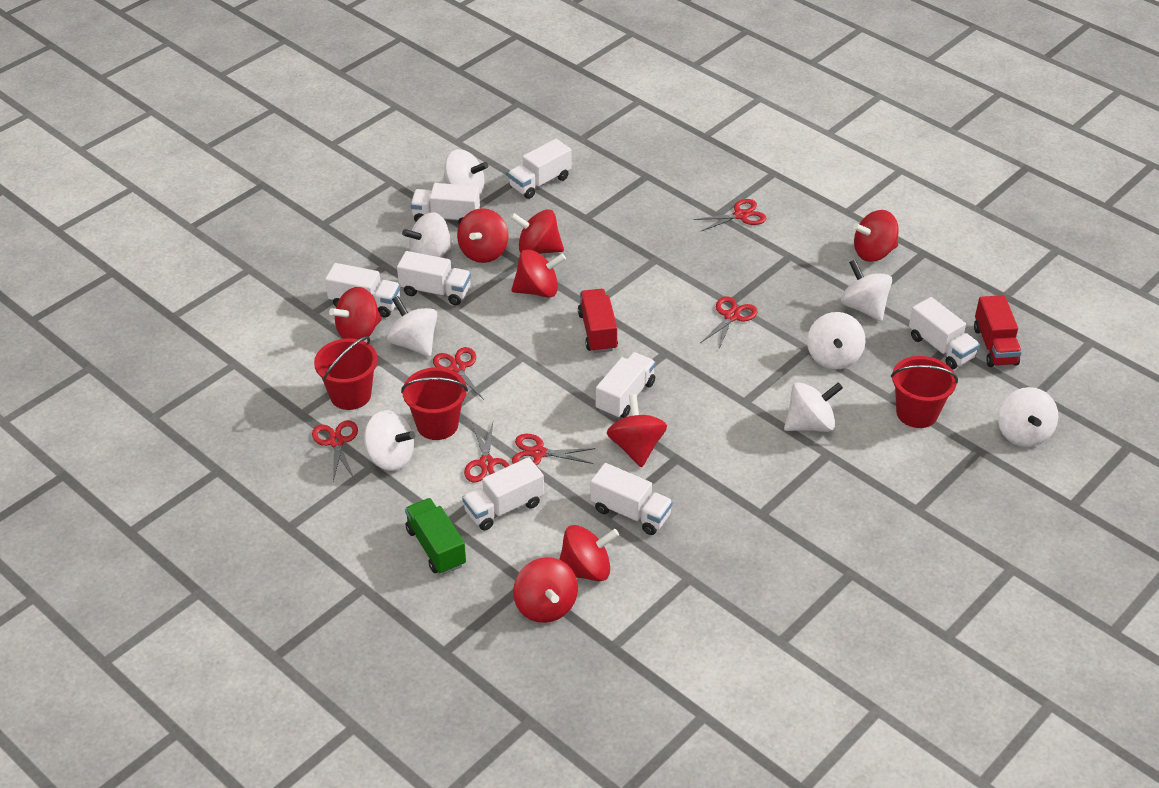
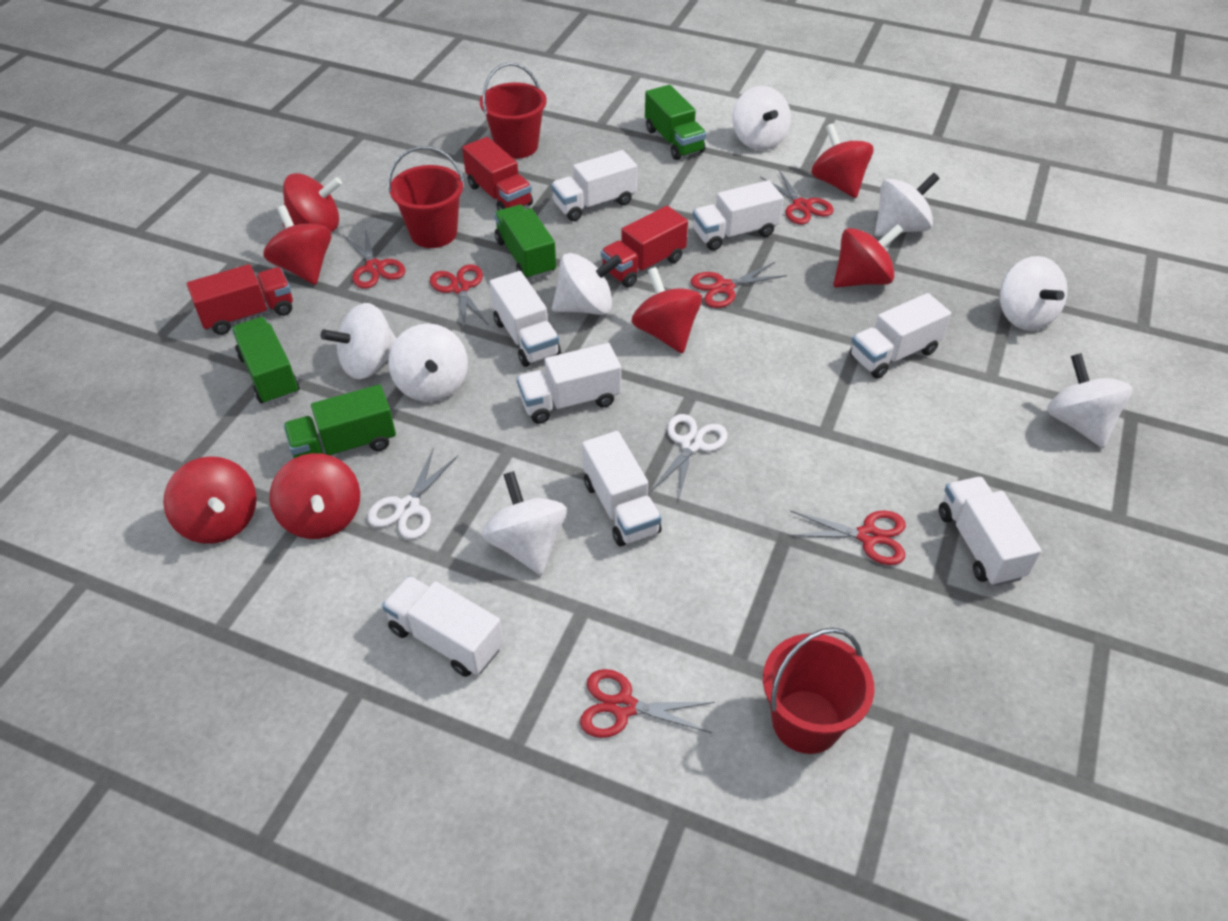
green truck: [405,498,466,575] = 1 -> [231,317,299,404] [283,384,396,458] [494,205,556,280] [645,85,706,160] = 4
red spinning top: [329,287,382,341] [457,208,509,263] [510,209,564,254] [511,249,566,298] [513,557,578,623] [559,525,619,582] [607,394,667,468] [853,210,899,262] = 8 -> [163,456,257,544] [263,205,331,285] [270,453,360,539] [283,173,342,232] [632,267,702,353] [811,123,873,198] [834,224,904,288] = 7
red truck: [578,289,618,353] [974,295,1022,367] = 2 -> [187,264,293,335] [462,137,533,210] [601,206,688,287] = 3
white scissors: none = 0 -> [367,449,458,539] [651,414,728,501] = 2

